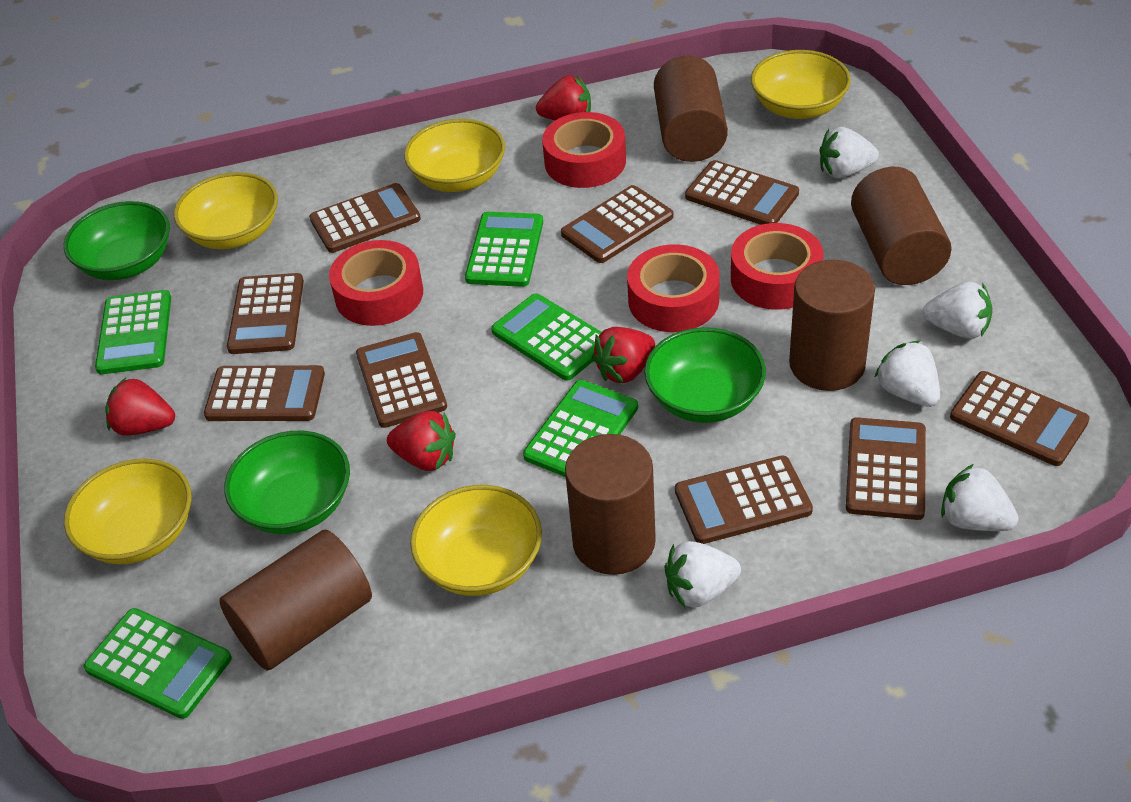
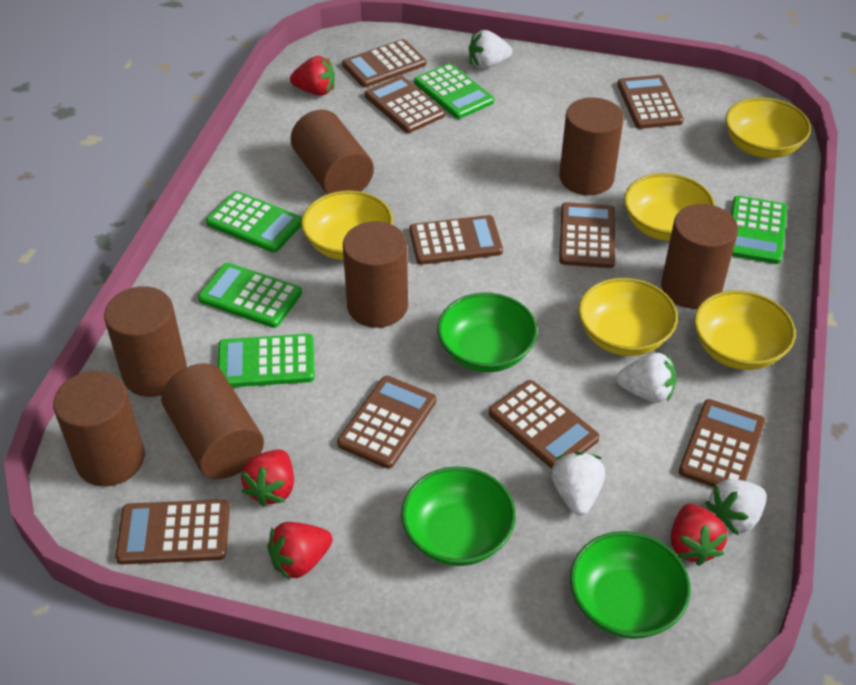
brown cylinder: [219,530,372,670] [565,434,656,575] [654,56,728,162] [789,260,875,391] [851,167,952,285] = 5 -> [53,371,145,486] [104,286,187,397] [161,363,264,479] [291,109,374,194] [343,221,408,328] [559,98,624,195] [661,204,738,309] = 7
red tape: [329,240,423,326] [542,112,626,188] [627,244,720,332] [731,223,824,310] = 4 -> none = 0
white strawberry: [665,541,741,608] [819,127,879,178] [874,341,940,407] [923,282,992,339] [941,464,1019,531] = 5 -> [469,30,512,69] [551,452,605,515] [616,353,677,403] [706,479,767,536] = 4

